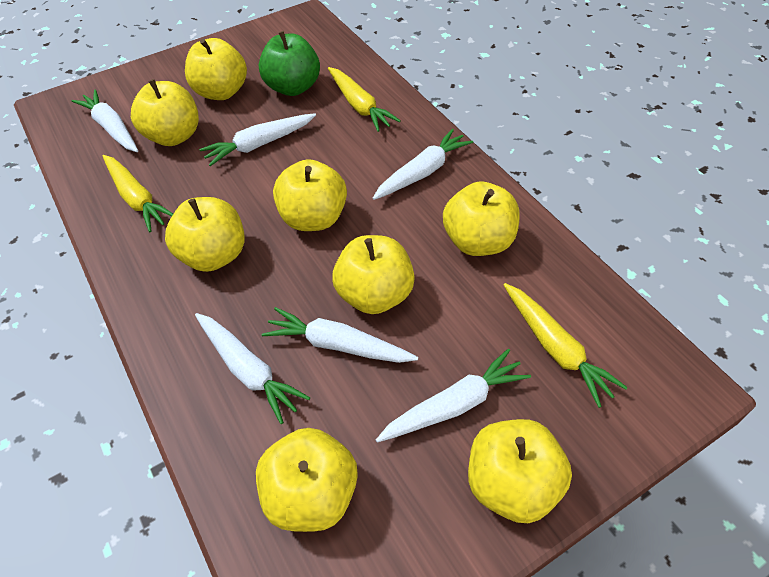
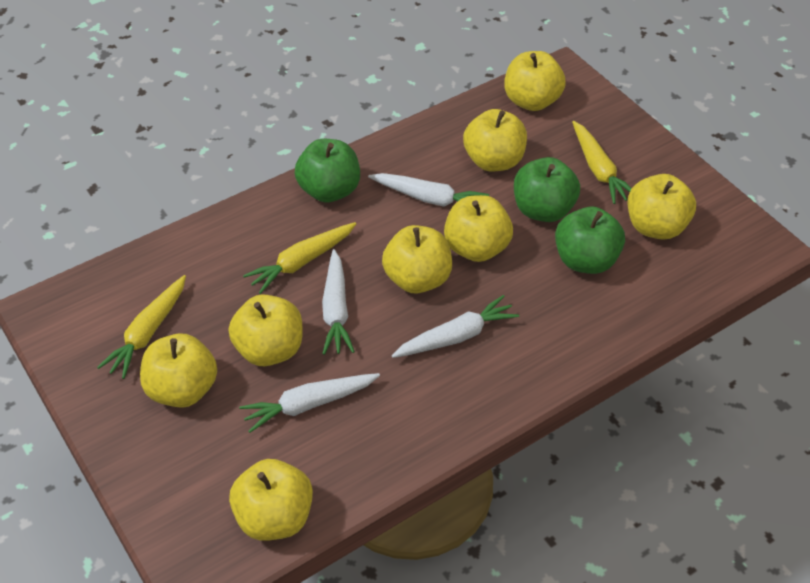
green apple: [259,31,320,96] = 1 -> [295,139,360,203] [514,157,580,222] [555,207,625,274] = 3
white carrot: [72,90,138,152] [195,313,310,424] [199,113,316,166] [262,307,418,363] [373,129,473,200] [376,349,531,443] = 6 -> [239,373,380,433] [322,249,355,355] [368,173,489,207] [392,295,519,358] = 4

